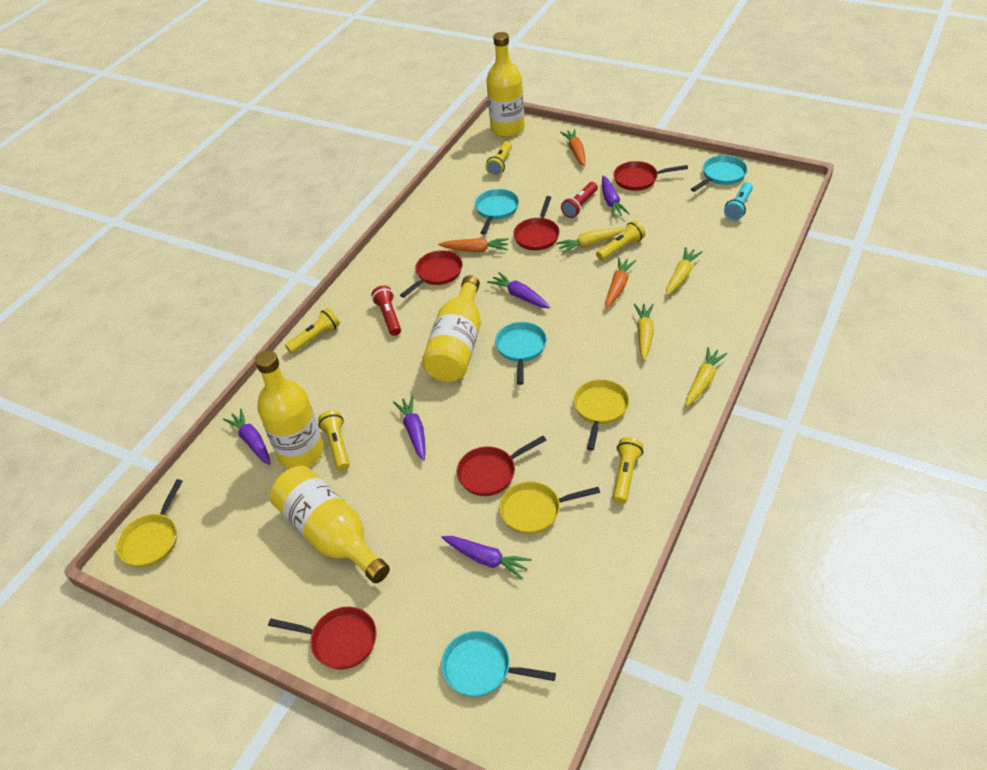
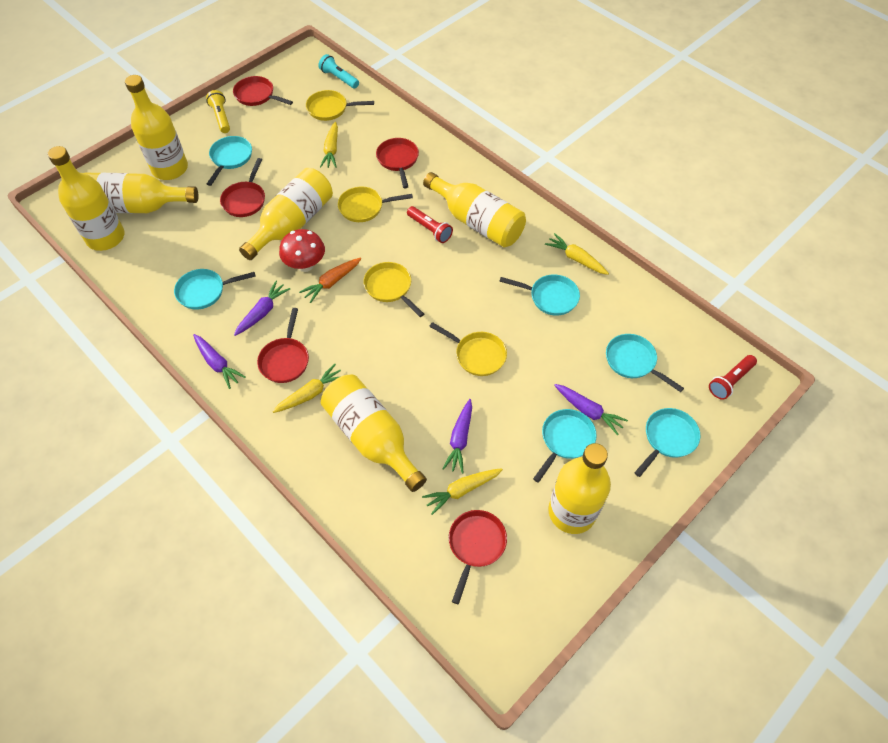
orange carrot: [438,238,509,252] [560,129,585,166] [605,257,636,308] = 3 -> [299,258,361,303] = 1
purple carrot: [223,409,271,465] [393,396,425,461] [441,536,532,579] [487,272,550,308] [602,176,630,217] = 5 -> [193,334,246,389] [234,281,290,336] [442,399,472,473] [554,384,628,435] = 4
red mushroom: none = 0 -> [279,229,325,272] = 1
turquoise pan: [441,631,556,697] [475,189,519,234] [495,322,547,385] [691,155,748,192] = 4 -> [174,269,256,310] [207,136,252,186] [499,274,580,316] [533,409,597,483] [606,334,684,392] [634,408,700,477] = 6
yellow bottle: [255,350,324,469] [270,466,390,583] [422,275,481,382] [486,32,525,137] = 4 -> [48,146,125,251] [84,173,199,213] [125,75,188,180] [239,168,333,260] [321,375,427,492] [423,172,526,247] [548,443,611,534] = 7
yellow flashlight: [285,308,340,354] [318,410,350,471] [485,141,512,176] [596,220,645,261] [613,437,643,504] = 5 -> [206,90,230,133] = 1
yellow pan: [116,479,183,567] [499,481,600,534] [573,379,629,451] = 3 -> [306,90,374,121] [338,187,413,222] [363,262,424,317] [429,322,507,376] = 4

